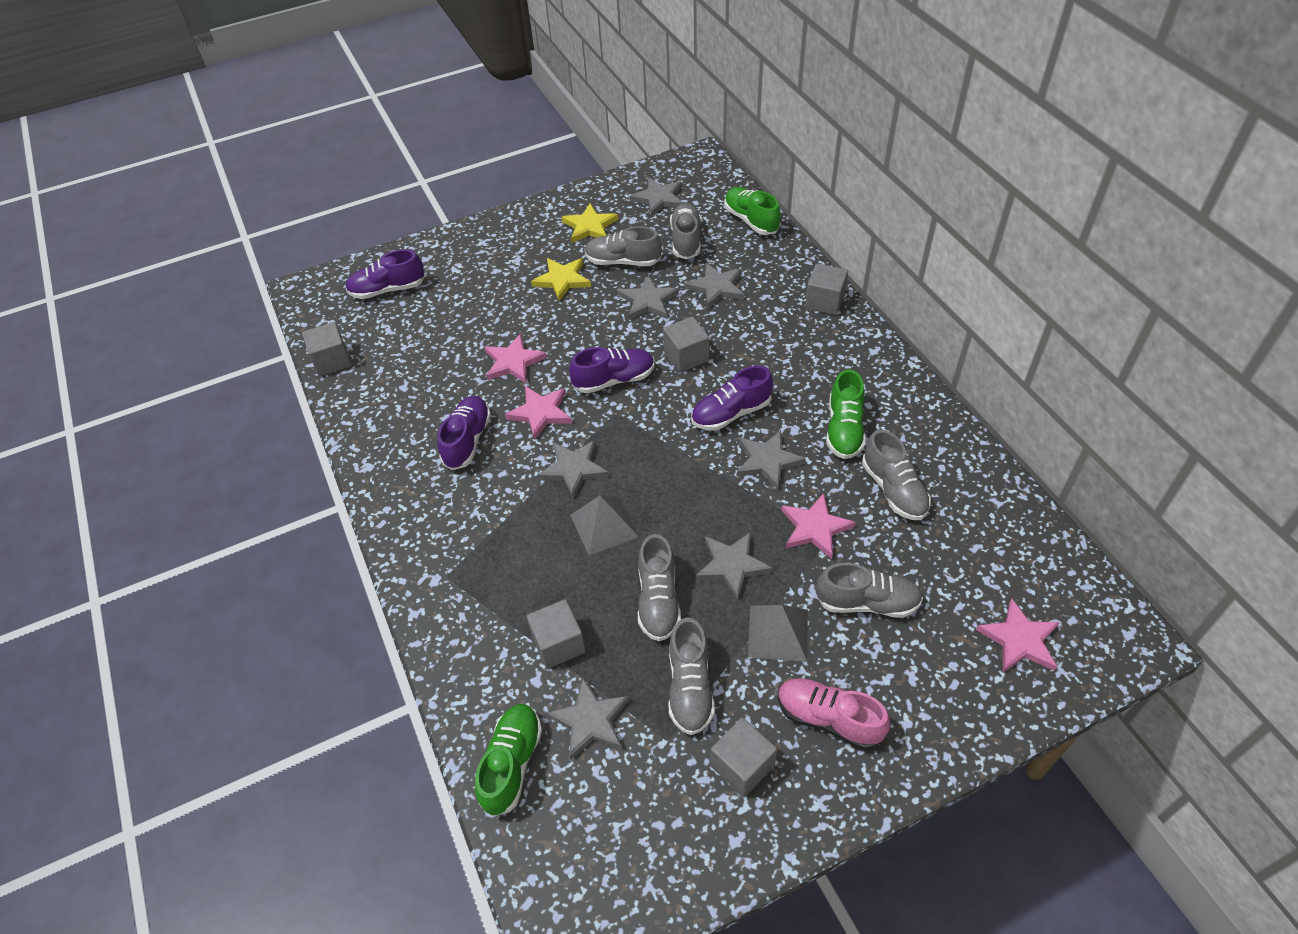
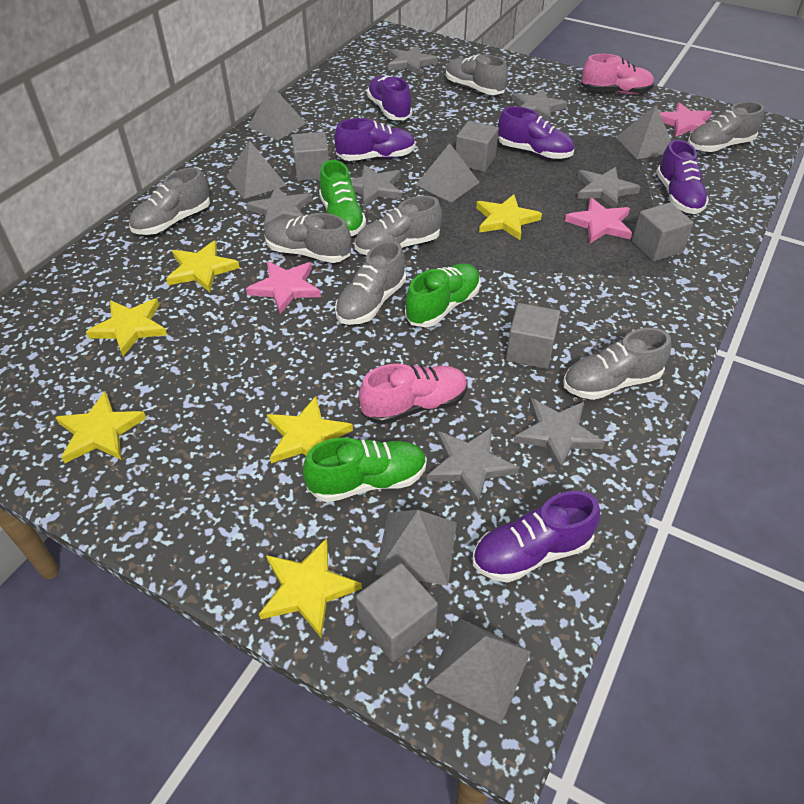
grey pyramid: [570,495,639,555] [748,605,808,662] = 2 -> [226,140,287,199] [248,86,306,140] [375,510,457,586] [416,143,480,202] [426,618,531,724] [616,105,671,159] = 6
grey shoe: [584,226,662,266] [638,534,681,641] [669,618,715,735] [670,203,701,259] [816,563,923,618] [862,430,931,520] = 6 -> [129,167,210,235] [264,213,351,263] [335,241,406,325] [354,196,442,255] [446,54,508,95] [563,328,671,400] [688,101,764,152] = 7
pink shoe: [778,678,890,750] = 1 -> [359,364,467,425] [581,54,655,95] = 2
pink star: [485,334,547,383] [505,386,572,440] [781,493,855,559] [976,598,1060,672] = 4 -> [246,261,321,314] [565,198,632,243] [659,102,712,137] = 3
purple shoe: [345,249,425,299] [438,396,491,470] [569,347,655,394] [691,366,773,431] = 4 -> [334,118,416,161] [367,76,413,120] [473,491,600,583] [498,106,574,159] [656,139,709,214] = 5
yellow star: [531,258,591,301] [562,203,618,243] = 2 -> [55,391,146,463] [86,298,167,356] [166,241,240,292] [259,538,362,638] [267,396,353,463] [476,194,542,240] = 6

